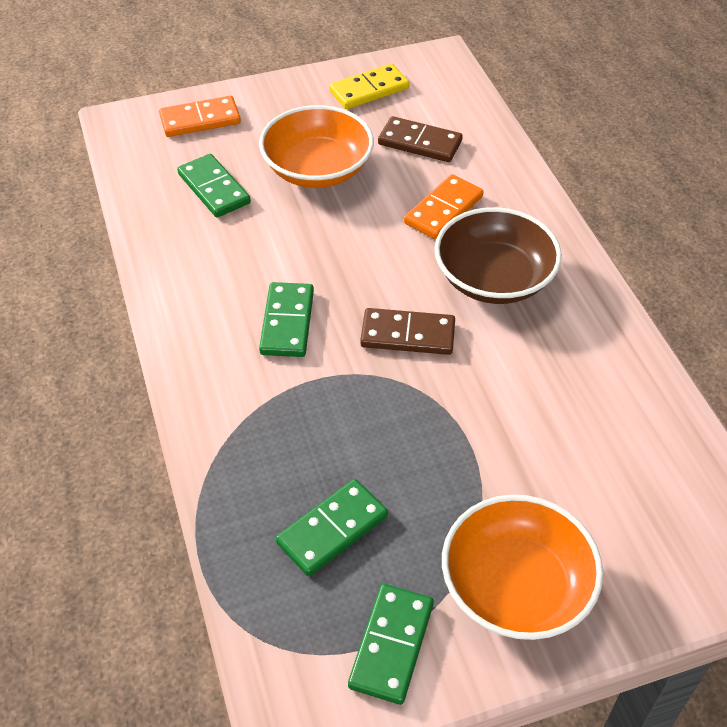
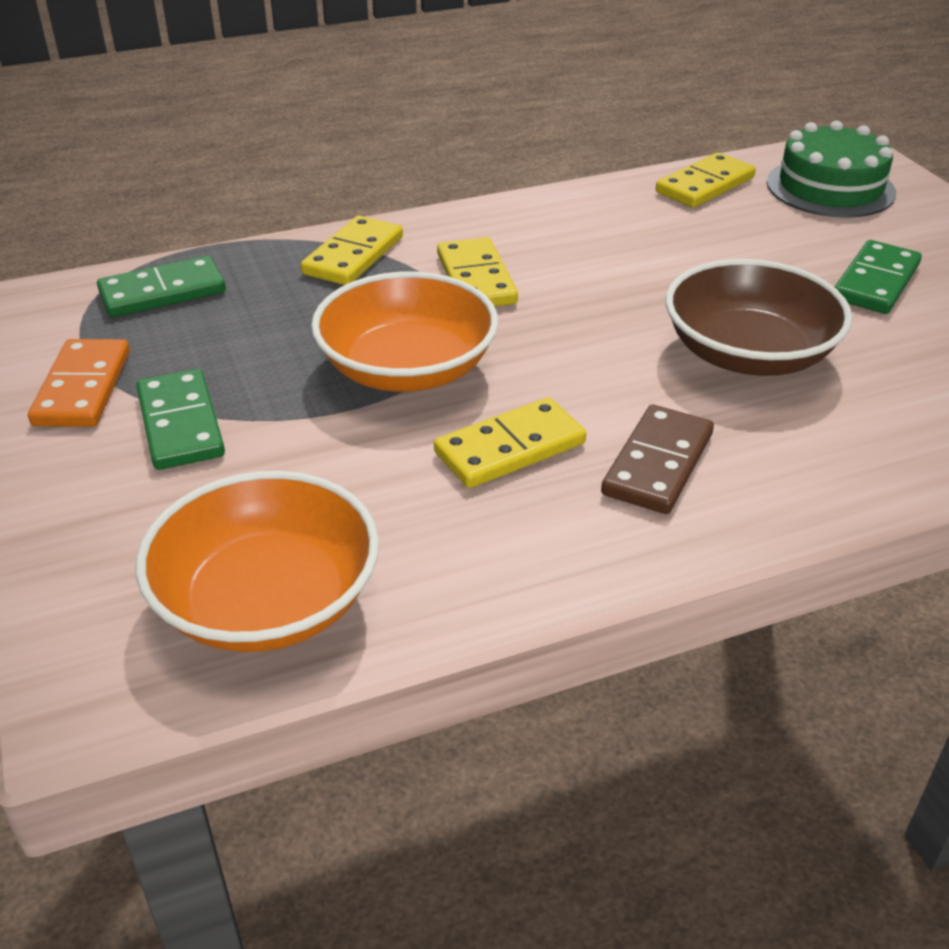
brown domino: [360,308,455,355] [378,116,463,162] = 2 -> [601,405,714,514] = 1
green cake: none = 0 -> [767,121,896,218] = 1
green domino: [177,154,251,218] [259,282,314,357] [276,479,388,576] [348,584,434,705] = 4 -> [97,256,226,317] [136,369,225,470] [835,240,922,314] = 3
orange domino: [159,96,241,137] [404,174,483,240] = 2 -> [28,339,130,427] = 1
yellow domino: [329,64,409,109] = 1 -> [301,216,403,285] [434,397,586,488] [437,237,518,307] [656,152,756,208] = 4

